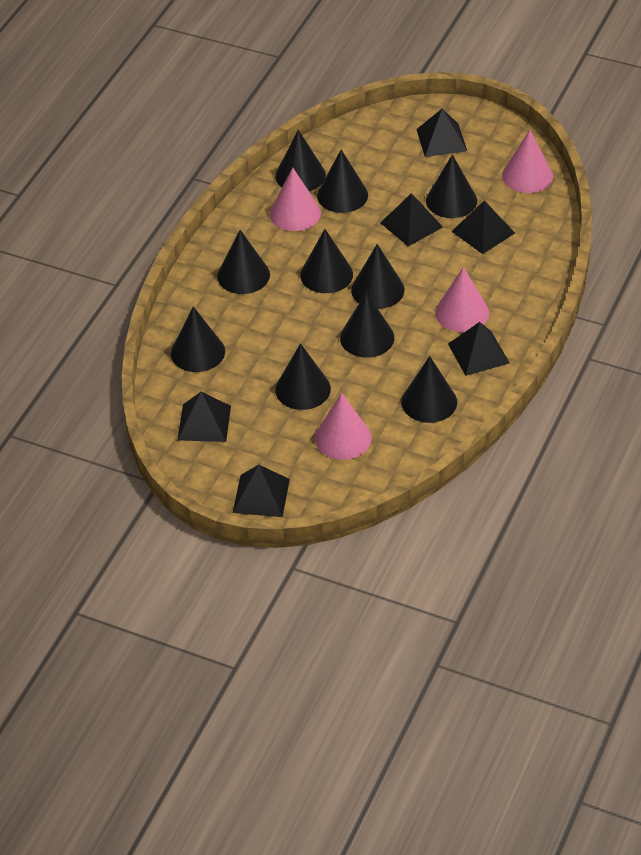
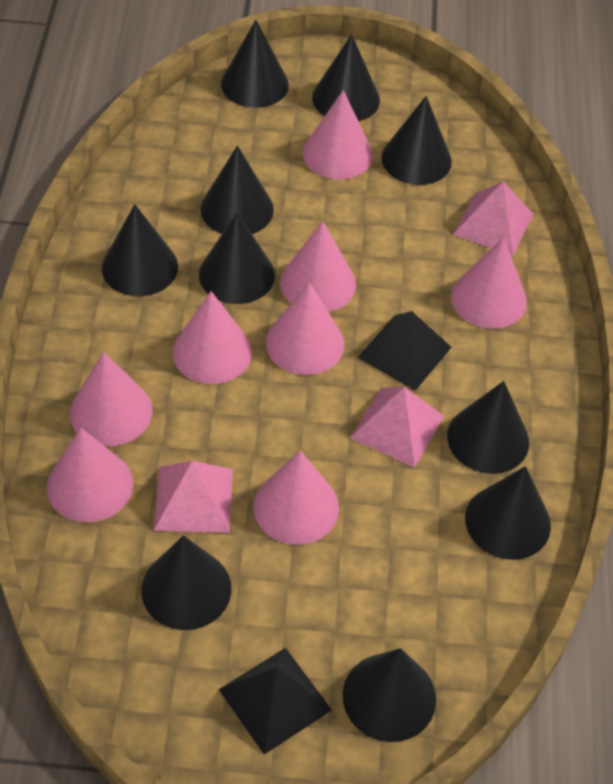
black pyramid: [178,392,231,442] [233,465,290,517] [380,193,443,247] [416,109,467,157] [448,322,510,376] [451,200,515,254] = 6 -> [218,648,332,755] [357,311,452,391] = 2
pink cone: [270,168,321,231] [315,392,372,460] [435,267,489,332] [502,130,553,193] = 4 -> [47,428,133,523] [70,352,152,446] [172,291,252,384] [253,451,339,545] [266,282,344,375] [280,221,356,312] [303,90,373,179] [451,237,527,329] = 8
pink pyramid: none = 0 -> [154,461,233,533] [350,387,444,468] [453,182,533,256] = 3

